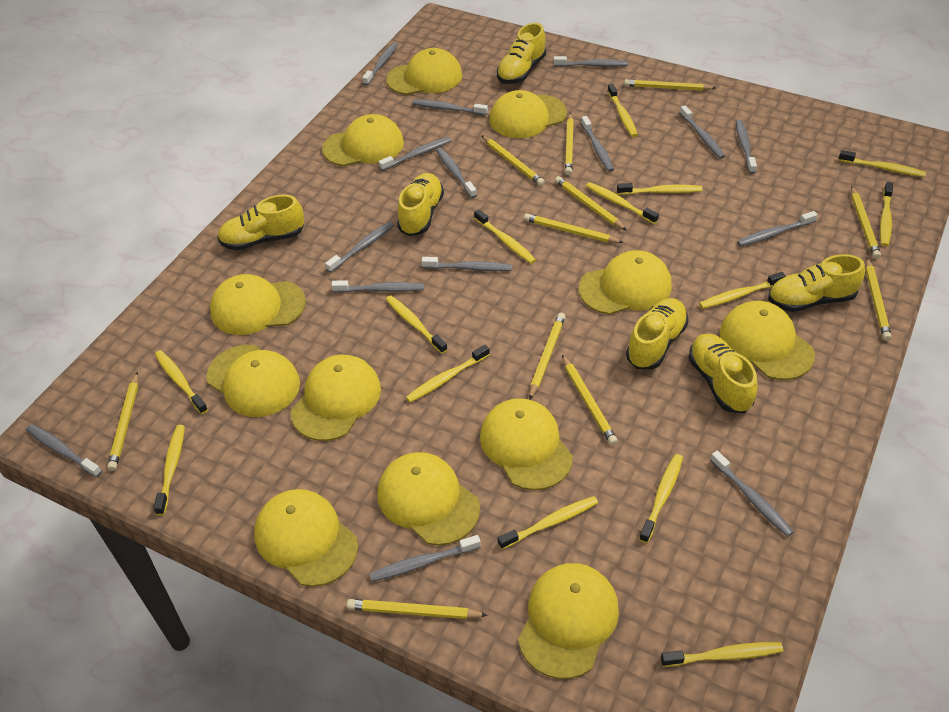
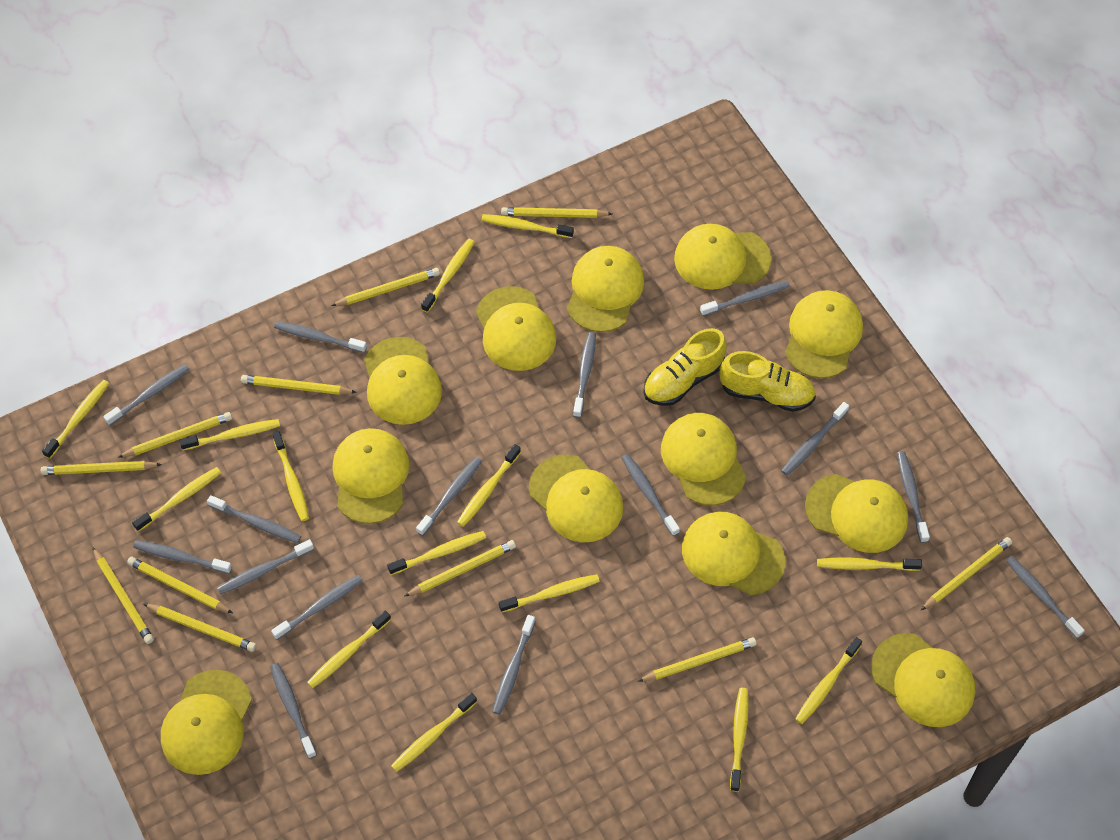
yellow shoe: [217,195,304,251] [397,173,444,236] [497,23,546,84] [626,298,688,369] [688,334,758,413] [768,254,865,312] = 6 -> [643,328,727,406] [720,351,816,412] = 2

